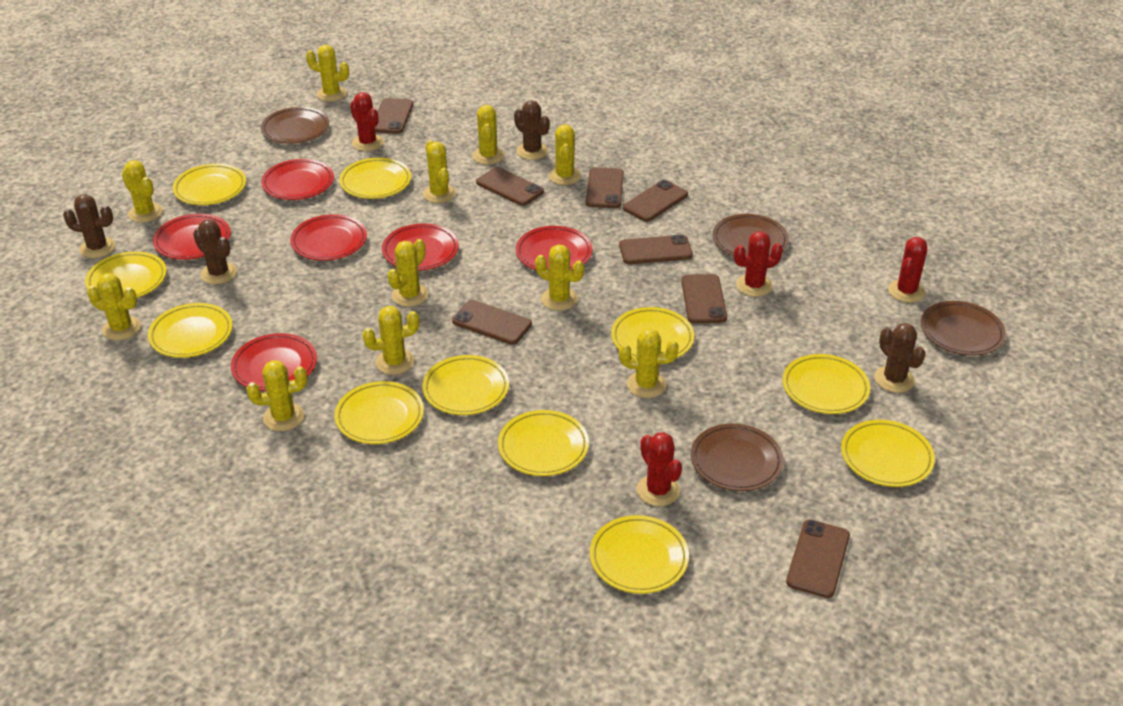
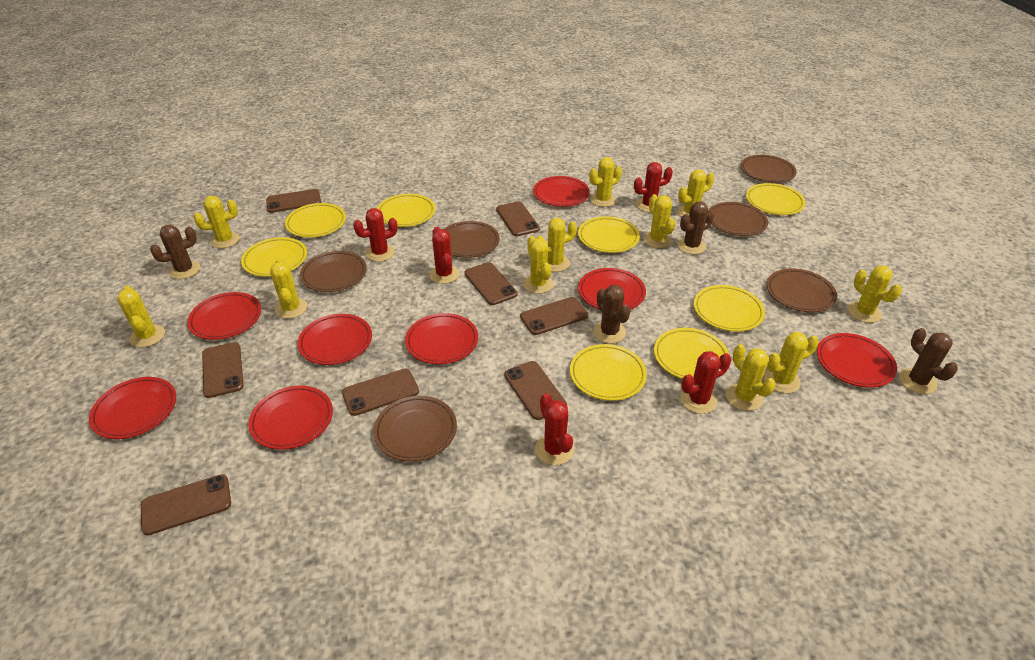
brown plate: [261,107,329,144] [691,424,783,491] [712,214,789,256] [921,301,1006,355] = 4 -> [300,251,367,292] [373,396,457,462] [444,221,500,258] [708,202,768,236] [741,155,796,183] [767,268,837,312] = 6
red cactus: [350,92,384,151] [637,432,682,506] [734,231,783,297] [888,237,927,303] = 4 -> [353,208,398,262] [429,227,459,284] [535,393,574,465] [634,162,673,212] [681,351,731,414] = 5
red plate: [153,214,231,260] [231,333,317,391] [261,159,334,200] [290,214,367,261] [382,223,459,271] [516,226,593,270] = 6 -> [89,377,176,439] [187,292,261,340] [249,386,333,450] [298,314,372,365] [405,313,478,364] [533,176,590,207] [578,268,646,309] [817,333,897,388] = 8
yellow plate: [85,251,167,298] [148,303,233,358] [172,164,246,205] [334,381,424,444] [339,158,411,199] [422,355,509,415] [498,410,589,476] [590,515,689,594] [611,307,694,358] [782,354,870,414] [841,420,935,487] = 11 -> [241,237,307,277] [285,203,346,238] [377,194,435,227] [570,344,647,401] [578,216,640,253] [654,328,729,379] [694,285,765,332] [746,183,806,215] = 8

